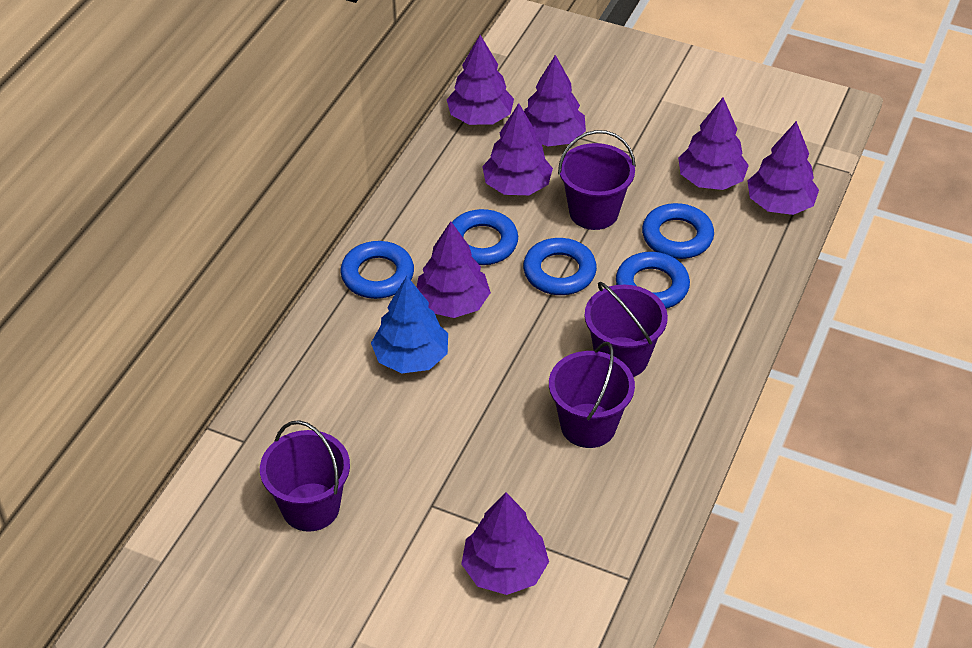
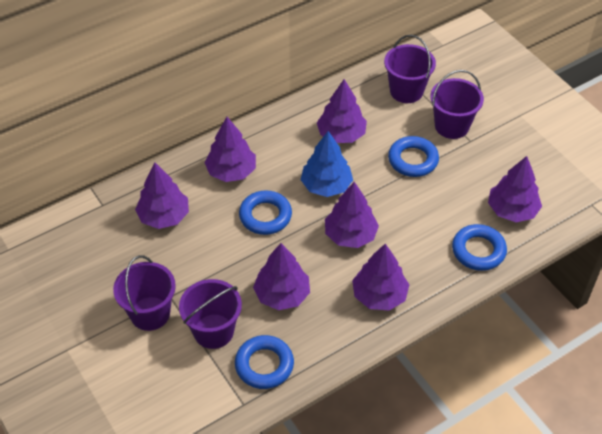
blue ring: [341,241,414,299] [452,209,518,265] [523,238,597,295] [616,252,690,309] [642,203,714,259] = 5 -> [235,335,294,389] [239,190,292,235] [388,136,439,177] [452,224,507,271] = 4

